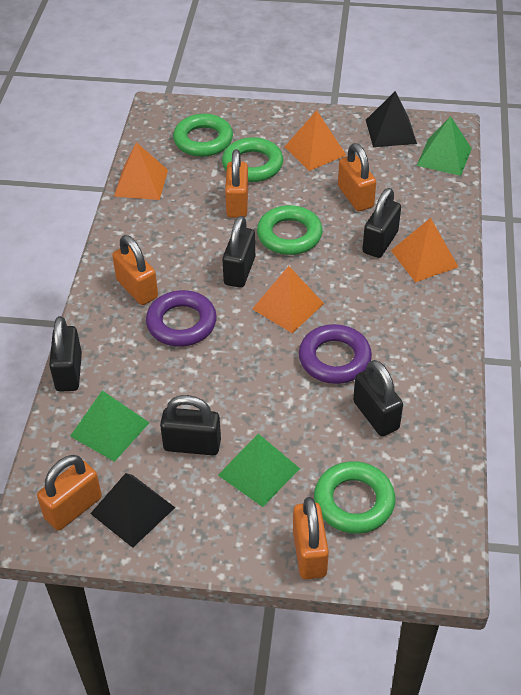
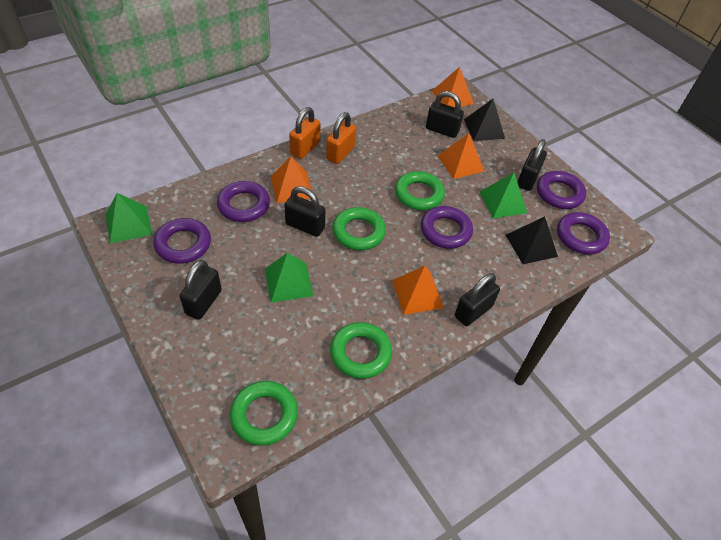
orange padlock: [37,455,102,530] [112,235,158,305] [225,149,248,218] [293,497,329,579] [338,143,376,211] = 5 -> [289,107,320,159] [326,112,356,164] = 2
purple ring: [146,290,217,347] [299,324,372,384] = 2 -> [153,218,211,264] [217,181,270,222] [421,206,473,249] [537,171,586,209] [557,212,610,255] = 5

